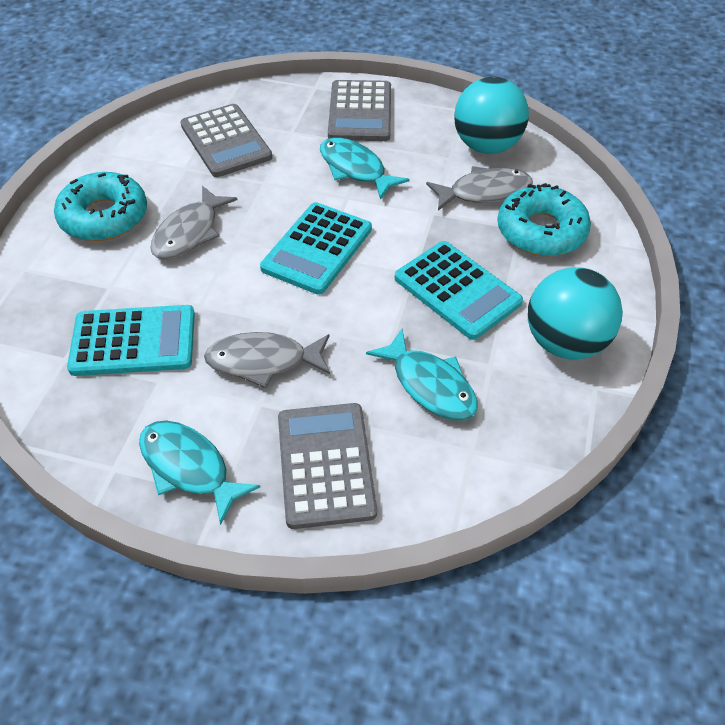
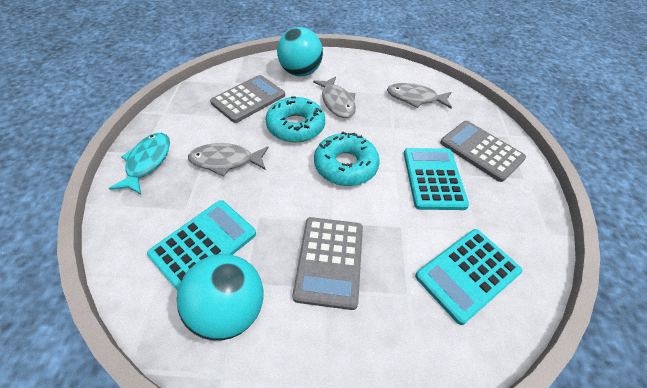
turquoise fish: [139,421,260,525] [320,137,409,200] [366,329,478,420] = 3 -> [109,133,170,194] = 1

